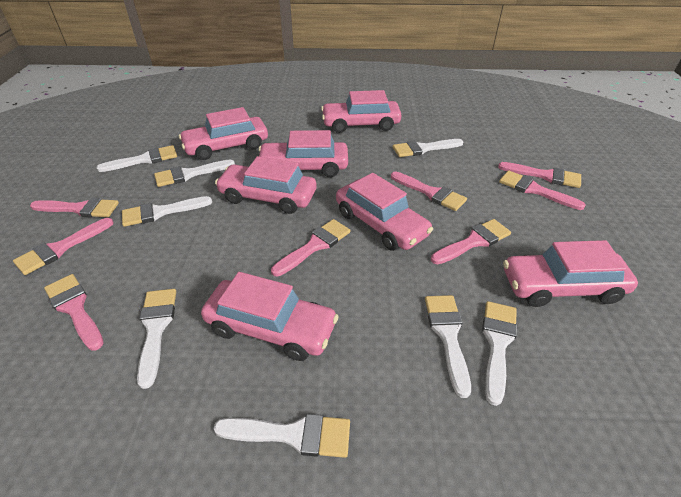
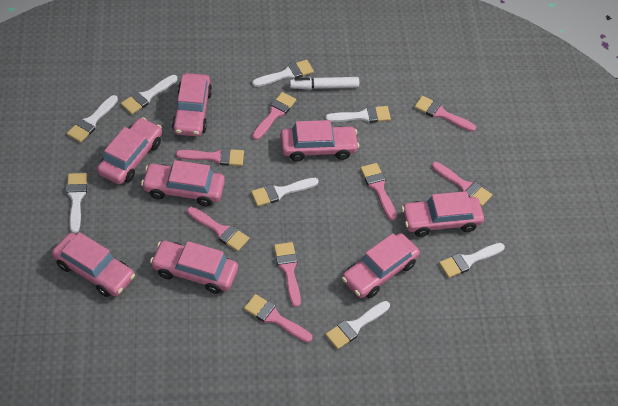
pink car: [179,107,268,160] [201,272,339,361] [215,156,317,214] [259,130,348,177] [321,90,401,133] [336,173,433,251] [503,240,638,307] = 7 -> [52,232,135,297] [97,117,162,184] [141,160,225,206] [150,241,238,294] [172,73,212,136] [280,120,359,161] [342,233,420,298] [401,191,484,237] = 8
white marker: none = 0 -> [290,77,359,89] = 1

